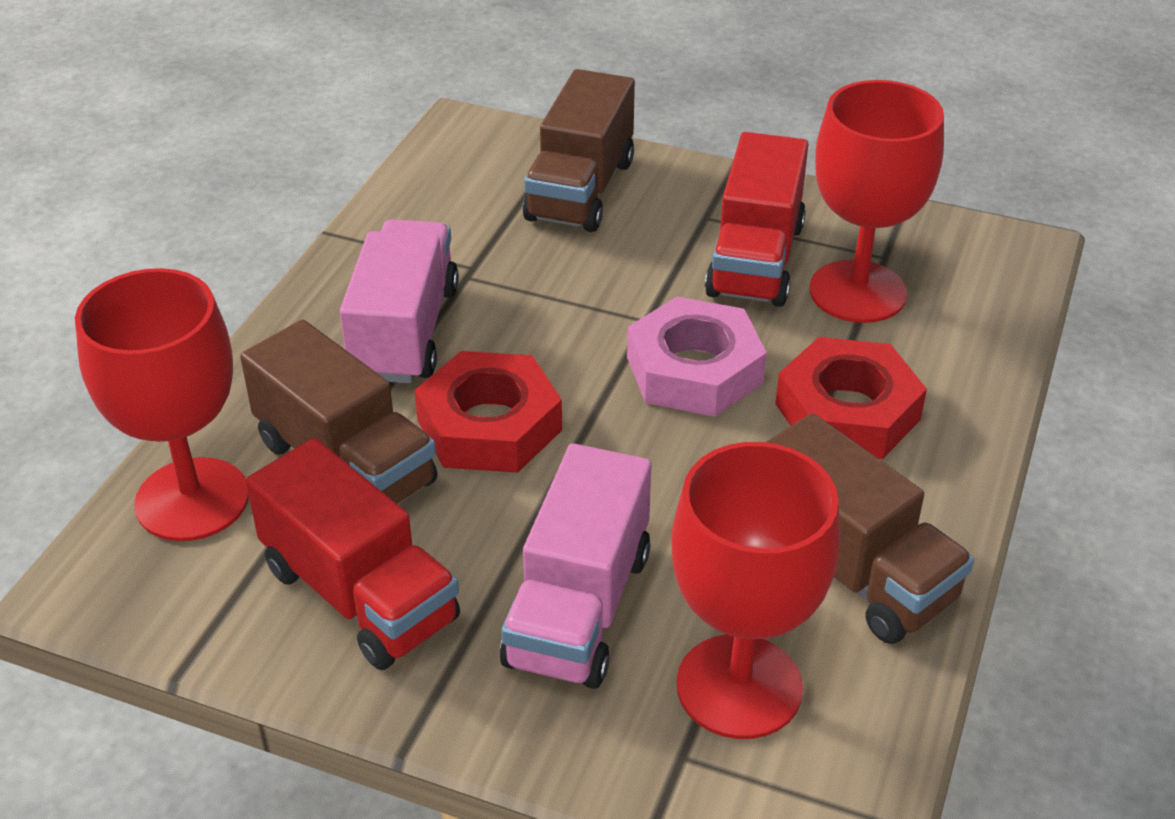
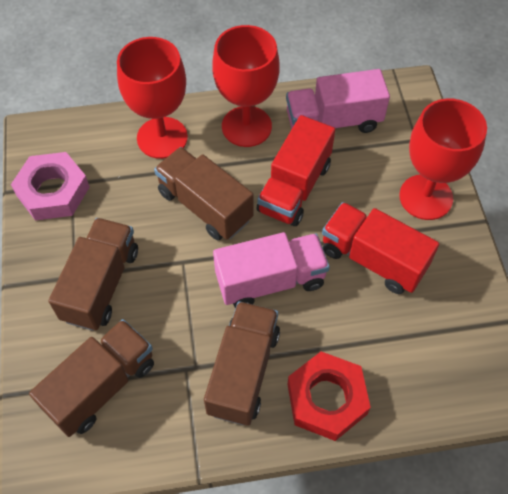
brown truck: [240,319,438,504] [523,69,635,232] [766,413,974,644] = 3 -> [29,319,154,437] [48,218,138,331] [154,147,254,240] [204,301,280,426] = 4
red nut: [415,351,562,473] [775,337,927,459] = 2 -> [287,351,371,441] = 1

